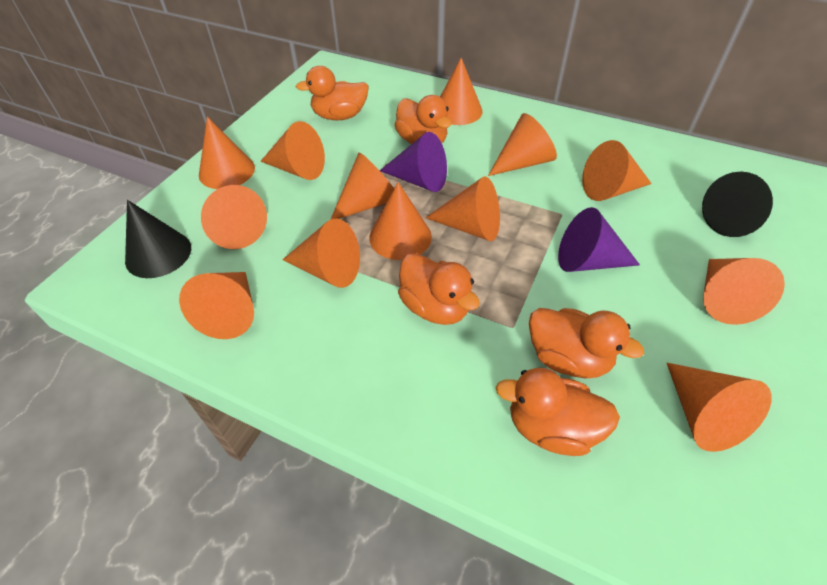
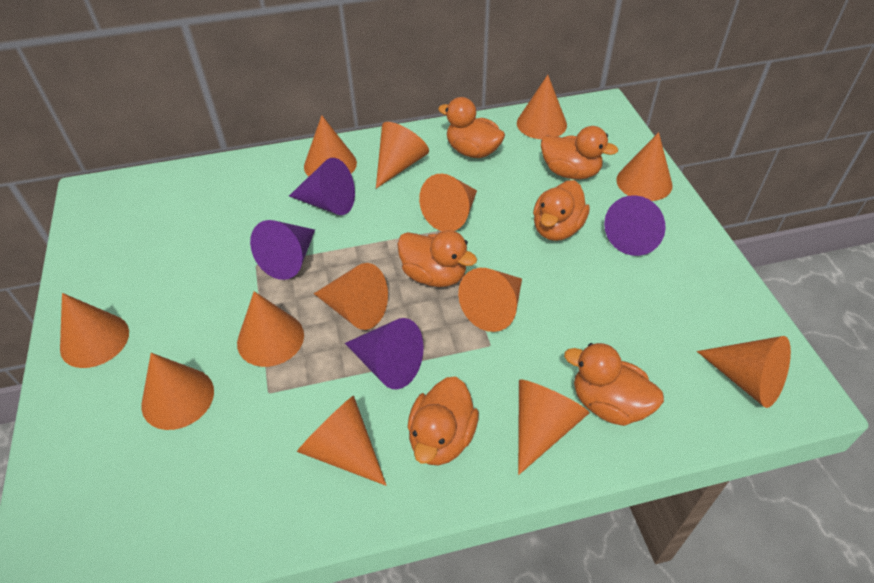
black cone: [125,200,191,278] [702,171,773,237] = 2 -> none = 0
orange duck: [296,66,369,120] [395,95,452,144] [398,253,480,325] [495,368,620,456] [529,308,644,379] = 5 -> [397,230,477,287] [407,377,479,466] [438,97,505,158] [533,180,590,241] [541,126,618,180] [564,343,664,426] = 6
purple cone: [380,132,447,192] [558,207,640,272] = 2 -> [250,220,315,280] [289,158,355,215] [345,318,424,389] [604,195,666,256] = 4

